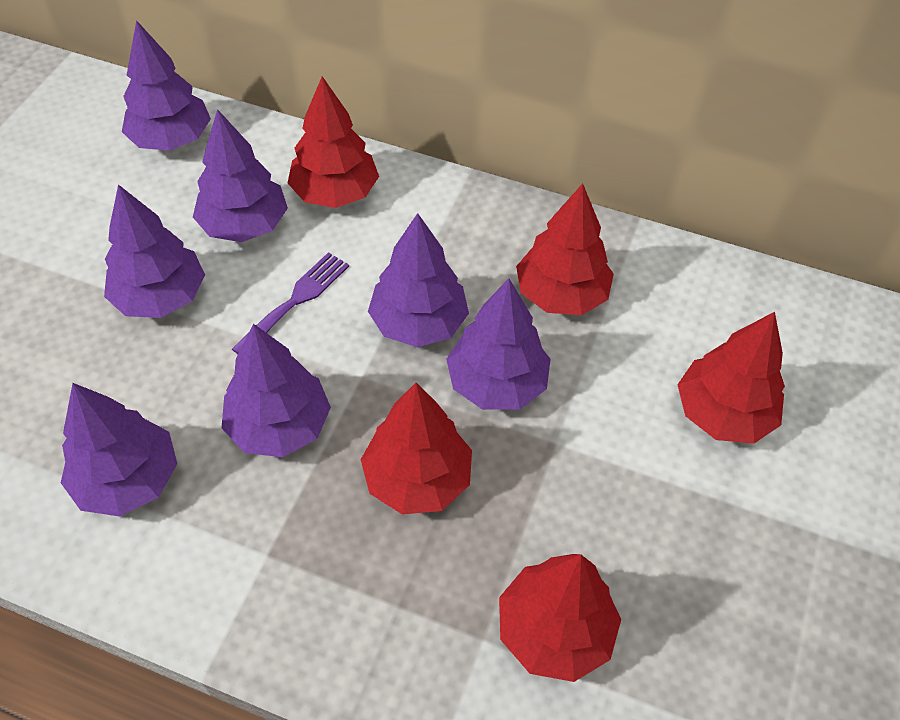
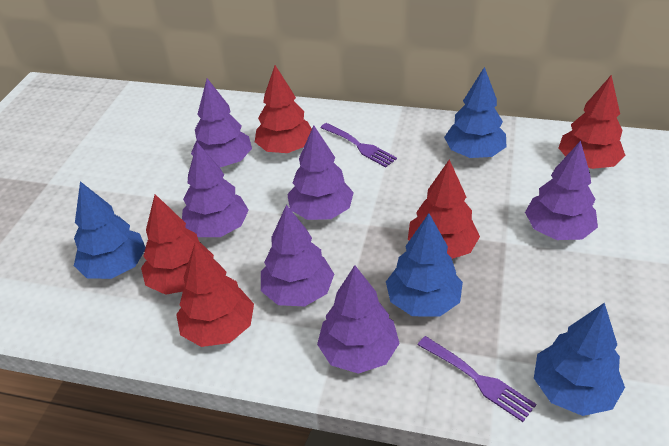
blue tree: none = 0 -> [74,181,146,279] [386,213,463,317] [444,67,506,158] [534,303,625,416] = 4
purple fork: [232,252,349,354] = 1 -> [320,123,397,167] [418,336,536,422] = 2
purple tree: [61,383,177,517] [104,184,205,318] [122,20,211,151] [193,109,288,242] [221,324,331,457] [368,213,469,347] [446,279,551,410] = 7 -> [182,143,249,237] [191,78,252,167] [261,205,334,306] [287,125,354,220] [317,265,400,374] [525,141,598,240] = 6

